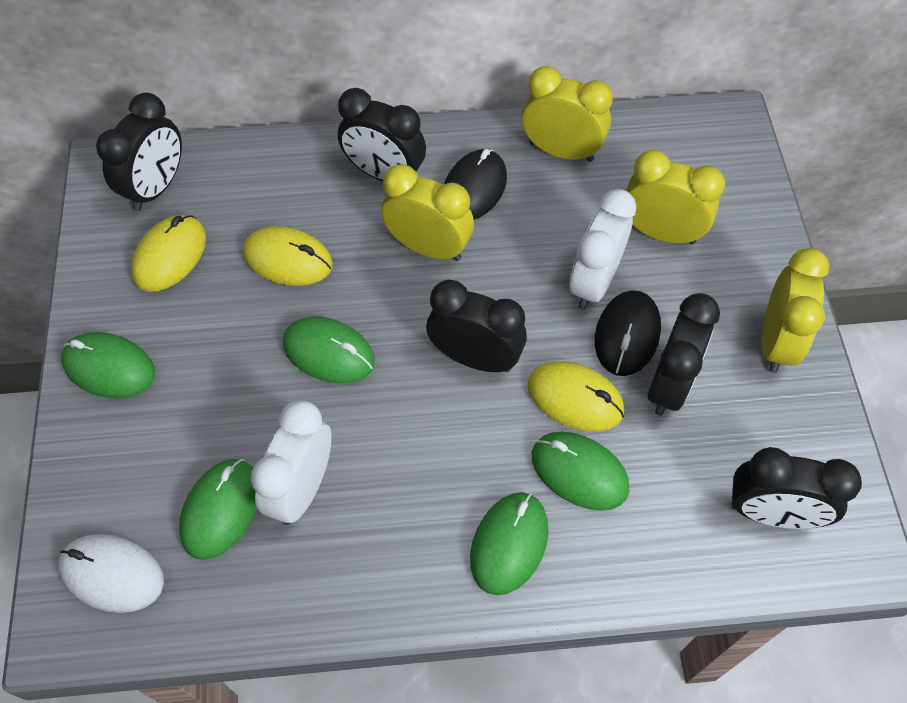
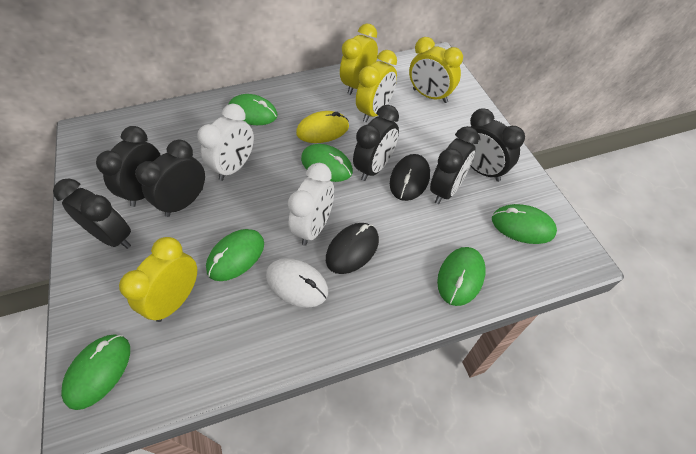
black clock: [96,93,182,211] [338,88,426,181] [426,280,527,372] [648,293,720,416] [731,447,862,529] = 5 -> [53,179,131,249] [96,126,161,207] [135,140,205,217] [353,105,399,181] [430,126,479,204] [470,108,525,182] = 6
green mouse: [61,332,155,398] [179,459,257,560] [283,317,375,383] [470,492,549,595] [532,432,629,511] = 5 -> [61,334,130,410] [206,229,264,281] [228,94,278,125] [301,144,353,182] [437,247,486,306] [492,204,557,244] = 6
yellow mouse: [131,215,206,292] [243,226,333,286] [527,361,624,432] = 3 -> [296,111,349,143] = 1

